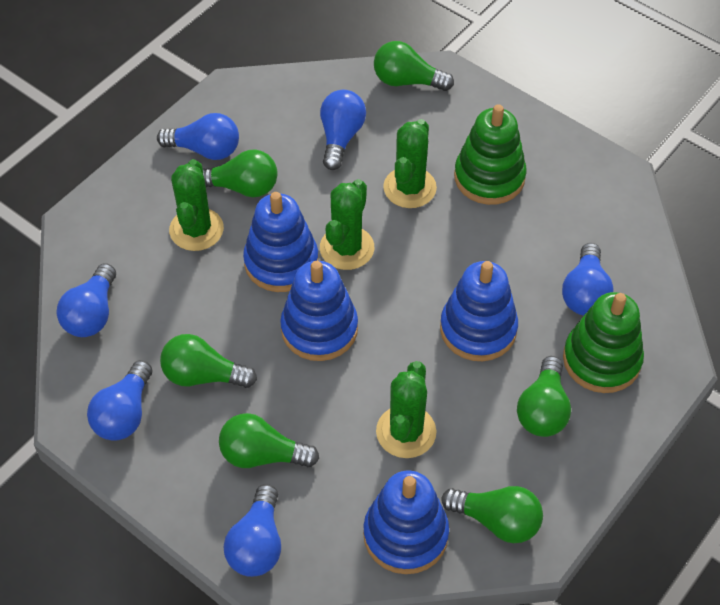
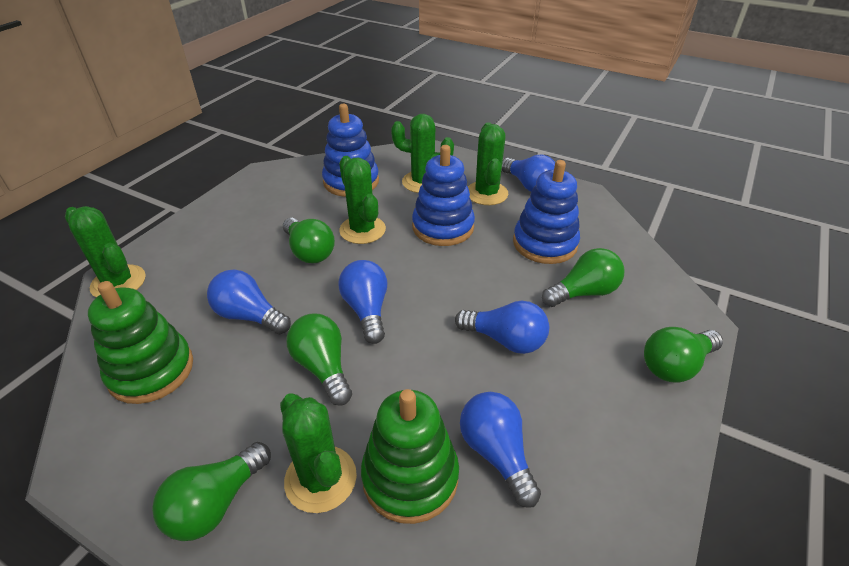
blue light bulb: [57,263,116,337] [87,360,152,441] [157,113,239,160] [224,484,281,577] [320,90,366,170] [562,243,614,316] = 6 -> [207,270,291,334] [338,260,387,344] [455,301,549,354] [460,392,541,508] [502,155,556,192] = 5
blue stacking toy: [243,192,318,292] [280,261,358,361] [363,470,449,574] [440,261,518,361] = 4 -> [322,104,379,197] [412,145,475,246] [513,160,580,264] = 3
green cactus: [169,159,224,251] [320,179,374,270] [376,361,436,458] [383,119,437,208] = 4 -> [65,206,146,297] [280,393,357,513] [339,156,386,244] [391,114,454,193] [468,122,508,205] = 5
green light bulb: [160,334,257,388] [203,149,278,197] [219,413,319,468] [374,41,454,91] [441,486,543,543] [517,356,571,437] = 6 -> [152,442,271,541] [283,218,335,263] [287,314,352,406] [542,248,624,307] [644,327,723,383] = 5

